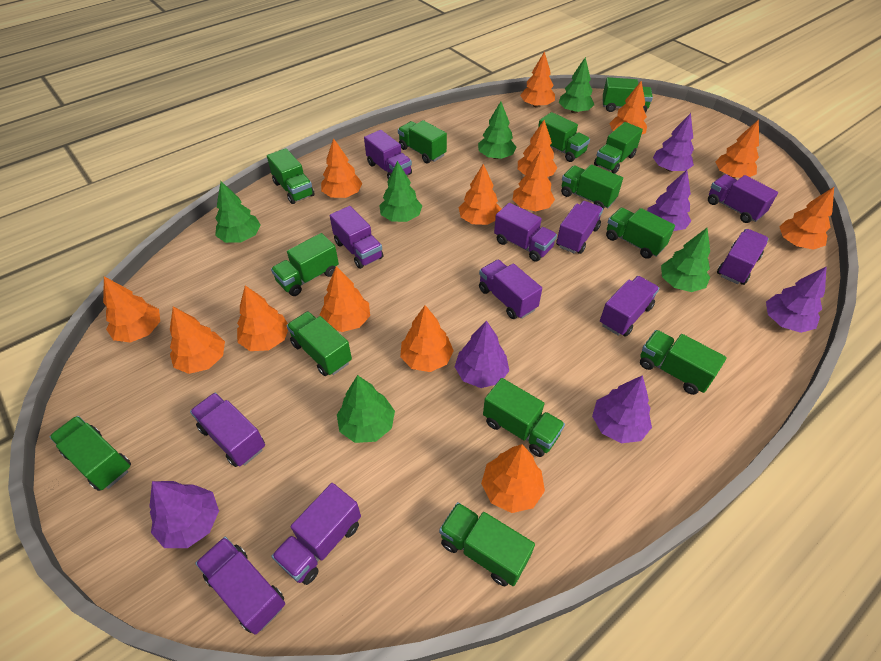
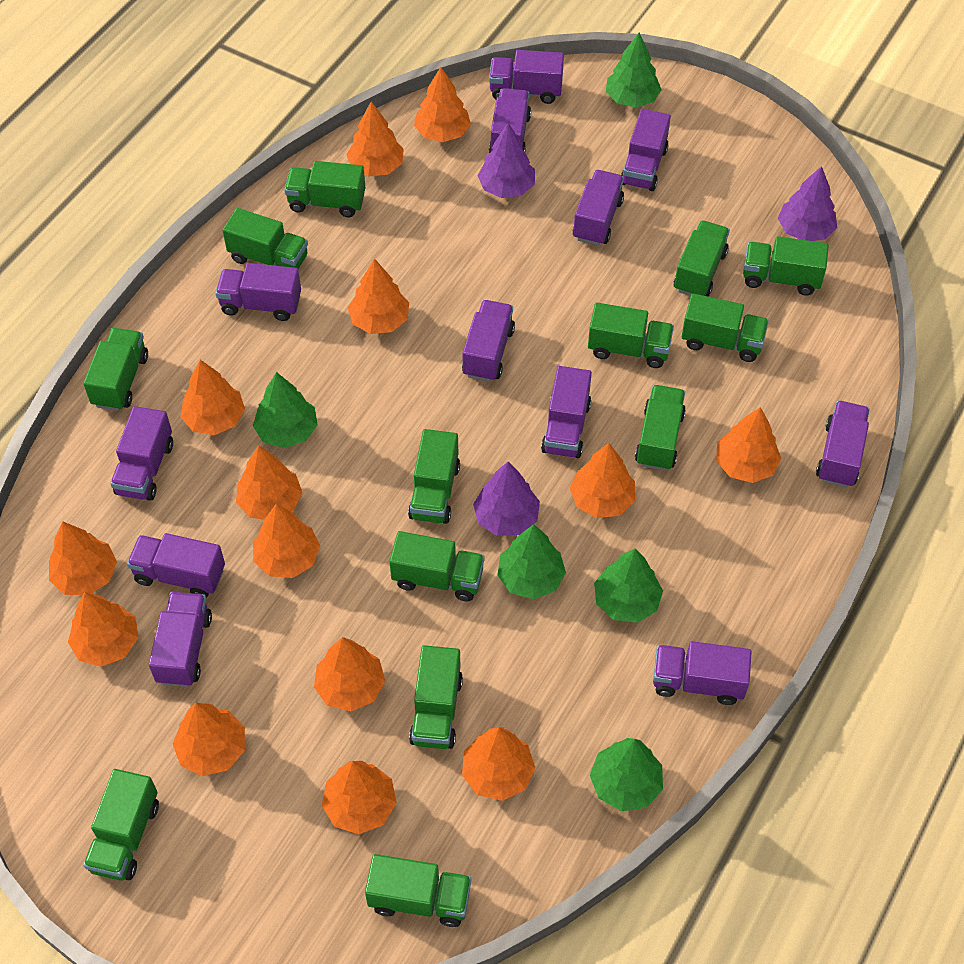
green tree: [215,181,261,243] [337,375,395,443] [379,161,422,222] [478,101,516,159] [559,57,594,113] [661,228,710,292] = 6 -> [253,372,318,448] [498,524,566,599] [590,738,663,811] [594,548,663,623] [606,33,662,108] = 5
purple tree: [149,481,219,548] [455,320,509,388] [592,375,652,443] [647,170,691,231] [653,113,694,172] [766,266,827,333] = 6 -> [473,462,540,536] [478,123,535,198] [778,166,837,241] = 3
purple truck: [190,393,265,467] [195,537,285,635] [271,483,361,585] [330,206,383,269] [364,130,412,180] [479,260,542,319] [494,203,557,262] [556,201,603,254] [600,276,659,337] [708,174,778,223] [717,229,769,285] = 11 -> [110,406,173,501] [127,533,225,598] [149,592,212,687] [215,263,301,321] [462,300,515,382] [489,50,564,104] [489,88,531,153] [541,366,592,458] [573,170,624,246] [621,109,671,191] [653,641,752,705] [816,400,870,488] = 12

